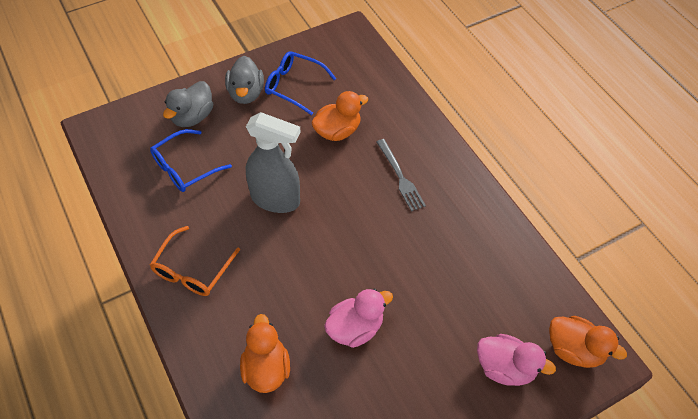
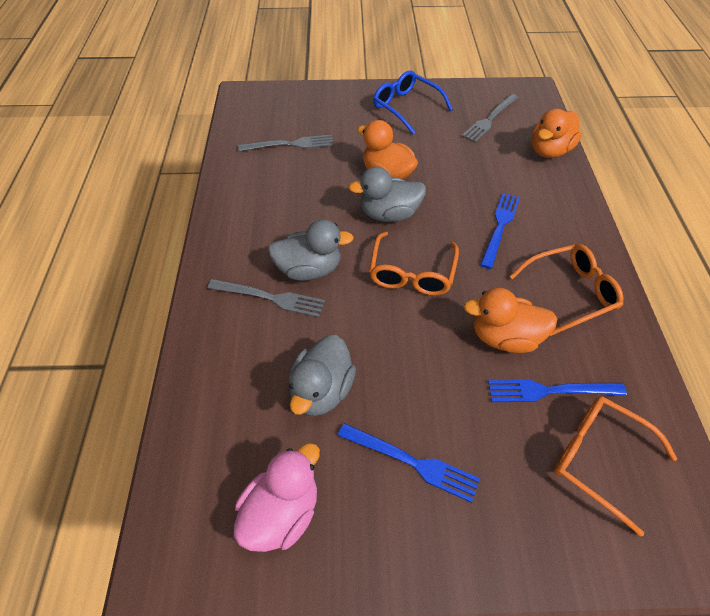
blue fork: none = 0 -> [338,423,480,503] [480,193,520,269] [488,380,627,402] = 3
blue glasses: [150,129,232,192] [265,51,336,115] = 2 -> [373,71,453,134] = 1
grey duck: [163,81,213,127] [225,56,264,104] = 2 -> [268,219,354,281] [289,335,356,416] [348,166,426,222] = 3
grey fork: [376,139,426,212] = 1 -> [208,279,325,318] [238,135,334,151] [462,94,518,143] = 3
grey spray bottle: [246,112,301,213] = 1 -> none = 0
orange glasses: [150,226,240,296] = 1 -> [369,232,459,296] [509,244,623,336] [554,396,677,537] = 3
pink duck: [324,288,393,348] [477,334,556,386] = 2 -> [234,443,320,552] = 1

